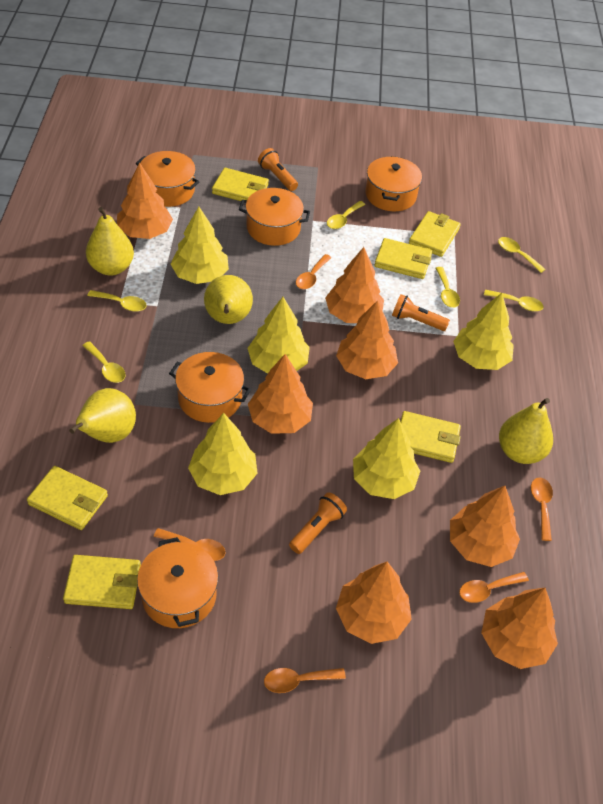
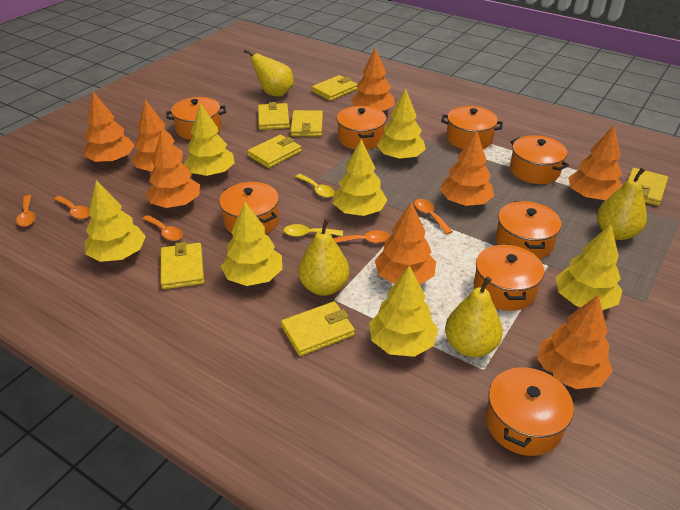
orange flashlight: [258,148,298,191] [289,492,347,554] [392,294,450,331] = 3 -> none = 0
orange pot: [136,151,199,207] [137,537,218,628] [169,352,251,423] [239,188,310,246] [365,156,422,211] = 5 -> [166,97,226,140] [219,182,279,234] [337,106,386,150] [441,106,503,149] [474,244,544,311] [485,366,574,456] [495,201,561,259] [510,135,569,184] = 8
orange tree: [117,162,173,239] [248,354,313,434] [325,247,384,323] [336,300,398,379] [336,561,412,644] [450,486,520,567] [481,588,558,669] = 7 -> [84,92,135,163] [132,100,183,172] [145,132,200,208] [351,47,395,111] [375,202,436,285] [440,130,494,206] [537,295,613,389] [568,126,622,200] = 8
yellow spoon: [83,341,126,383] [87,290,147,312] [327,201,365,229] [436,267,460,308] [484,290,544,312] [498,237,546,273] = 6 -> [284,224,343,237] [295,174,335,198] = 2
yellow tree: [171,207,229,284] [188,413,257,495] [248,297,310,374] [353,418,420,499] [453,293,514,370] = 5 -> [85,180,146,262] [184,103,235,176] [221,202,282,286] [333,139,387,216] [369,265,438,357] [377,88,426,160] [556,224,623,310] = 7
yellow wallet: [27,466,108,530] [63,555,141,609] [212,168,269,201] [374,238,432,279] [400,411,461,463] [409,211,461,257] = 6 -> [161,242,204,289] [247,135,301,168] [258,102,290,130] [281,301,355,356] [290,110,323,136] [312,75,358,101] [628,168,668,206] = 7

